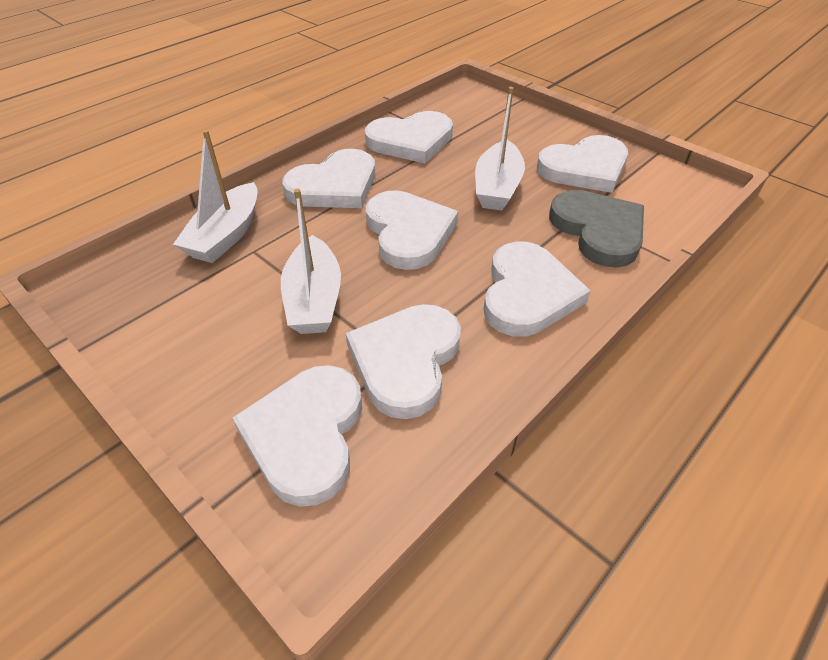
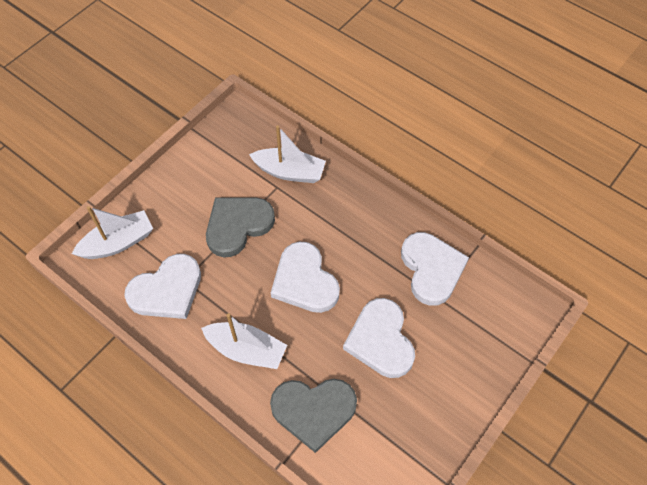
grey heart: [549,190,644,268] = 1 -> [206,198,275,257] [270,379,357,453] = 2
white heart: [232,365,362,507] [282,149,376,208] [346,304,461,419] [365,111,453,163] [366,190,458,270] [484,241,591,337] [537,135,628,193] = 7 -> [124,254,201,319] [271,242,340,313] [343,298,415,378] [401,232,469,306] = 4

